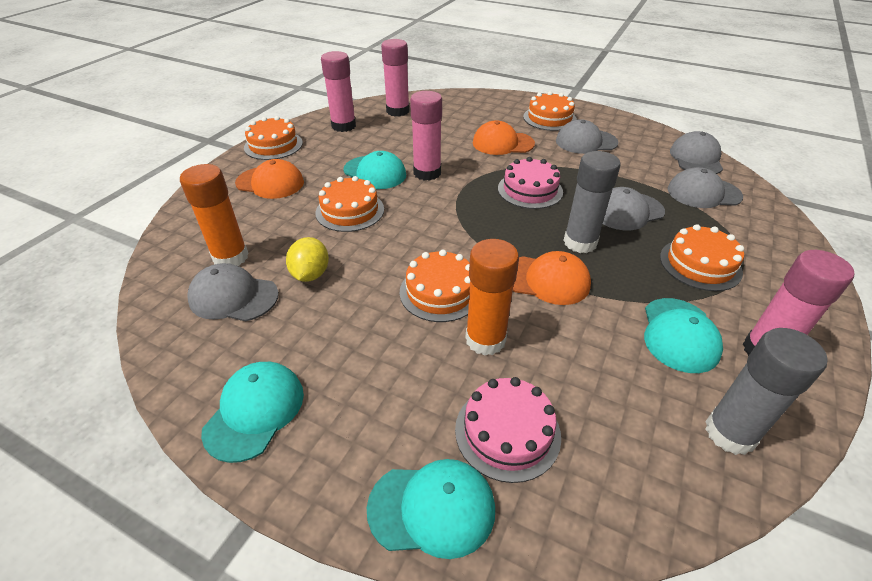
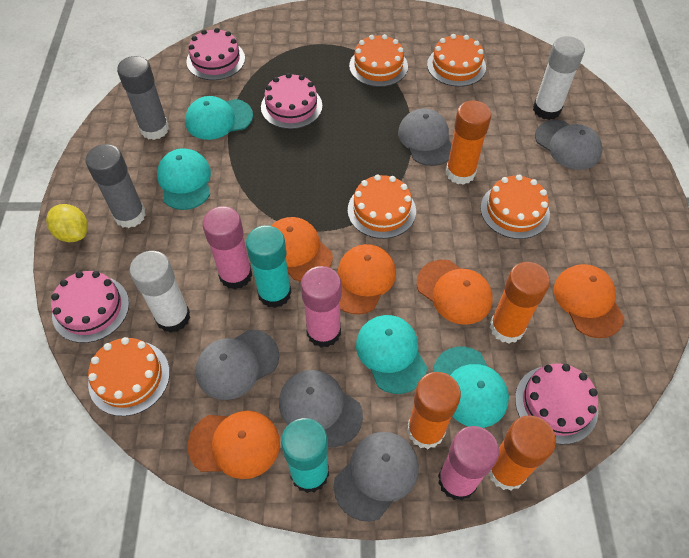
orange cap: [235,159,304,199] [473,120,535,155] [513,251,591,305] = 3 -> [187,410,280,479] [271,217,333,281] [338,244,396,314] [417,259,493,325] [554,264,625,338] = 5
orange glue stick: [180,164,249,266] [466,239,519,356] = 2 -> [407,372,461,449] [446,100,491,185] [488,415,556,491] [490,262,550,343] = 4
pink cake: [455,377,561,483] [498,157,563,209] = 2 -> [51,271,129,343] [186,28,245,80] [261,73,322,129] [515,363,598,444] = 4
pink glue stick: [321,51,356,132] [381,39,409,117] [410,91,442,181] [743,250,854,356] = 4 -> [202,206,252,289] [301,266,341,348] [438,426,499,501] = 3
turquoise glue stick: none = 0 -> [246,225,292,308] [281,418,329,493] = 2
white glue stick: none = 0 -> [130,251,190,333] [533,36,585,120] = 2

